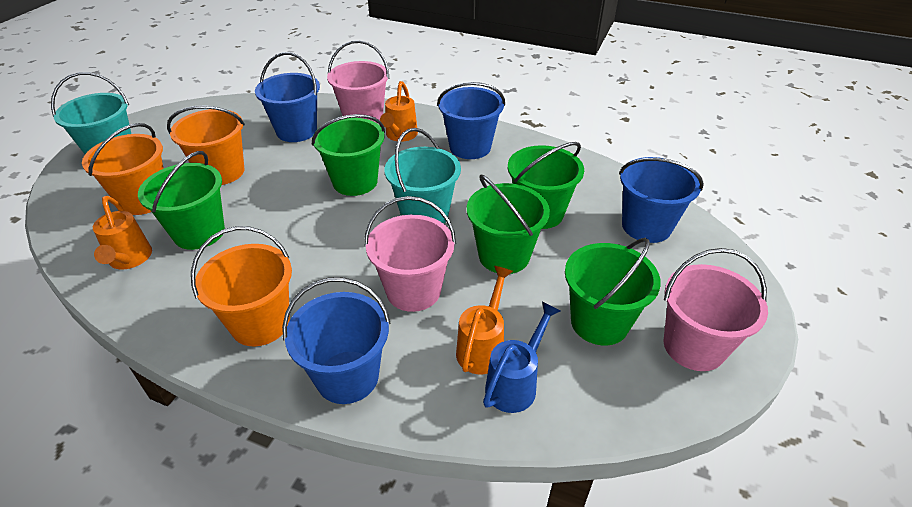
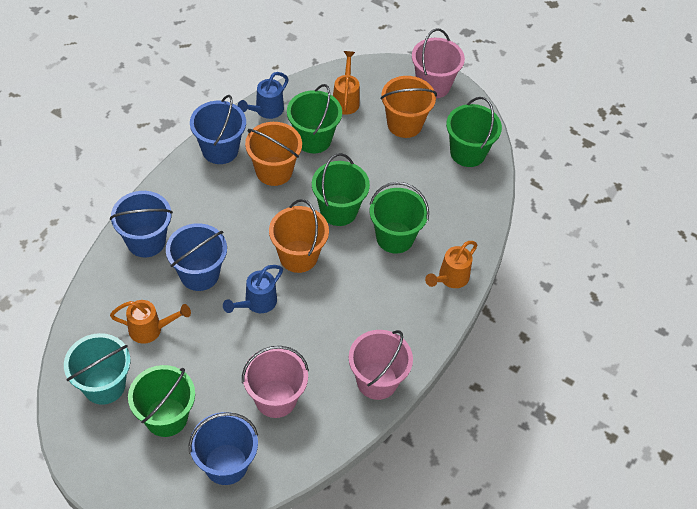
blue watering can: [483,302,560,413] = 1 -> [223,265,283,313] [238,72,289,119] = 2
turquoise bucket: [51,72,131,154] [384,128,461,224] = 2 -> [64,333,131,405] = 1

